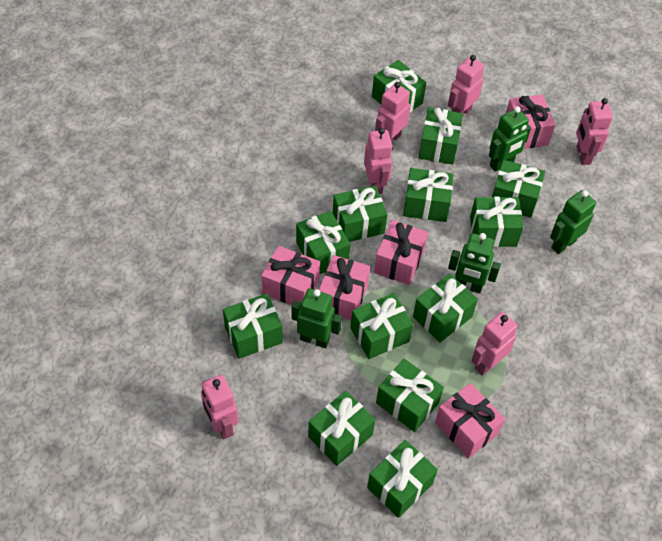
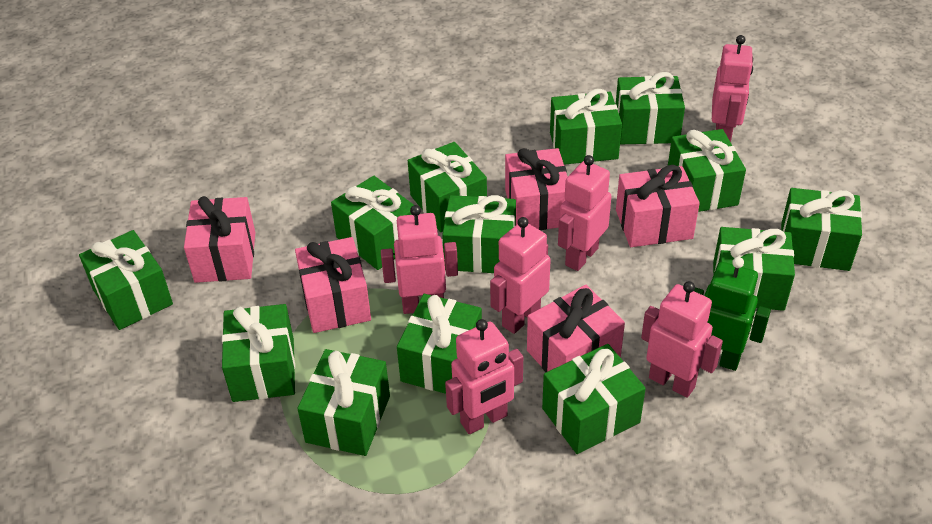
green robot: [292,288,342,348] [448,233,501,293] [489,106,531,172] [550,190,596,254] = 4 -> [694,257,771,371] = 1

